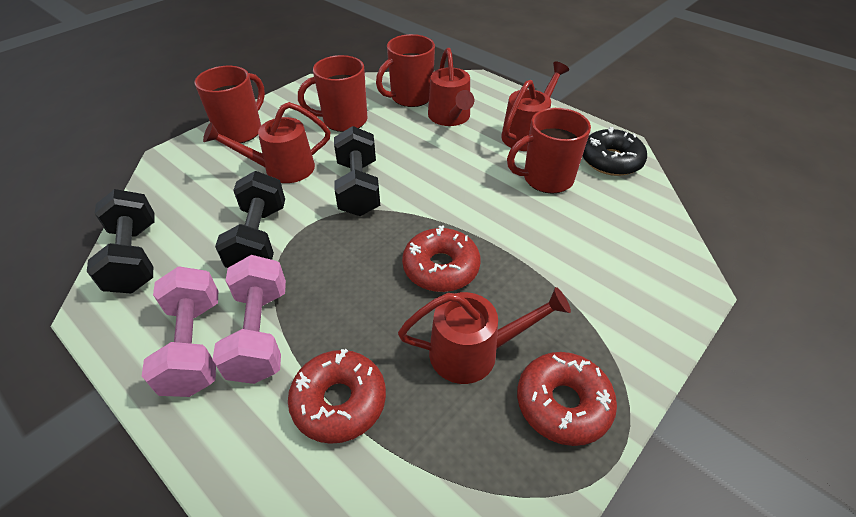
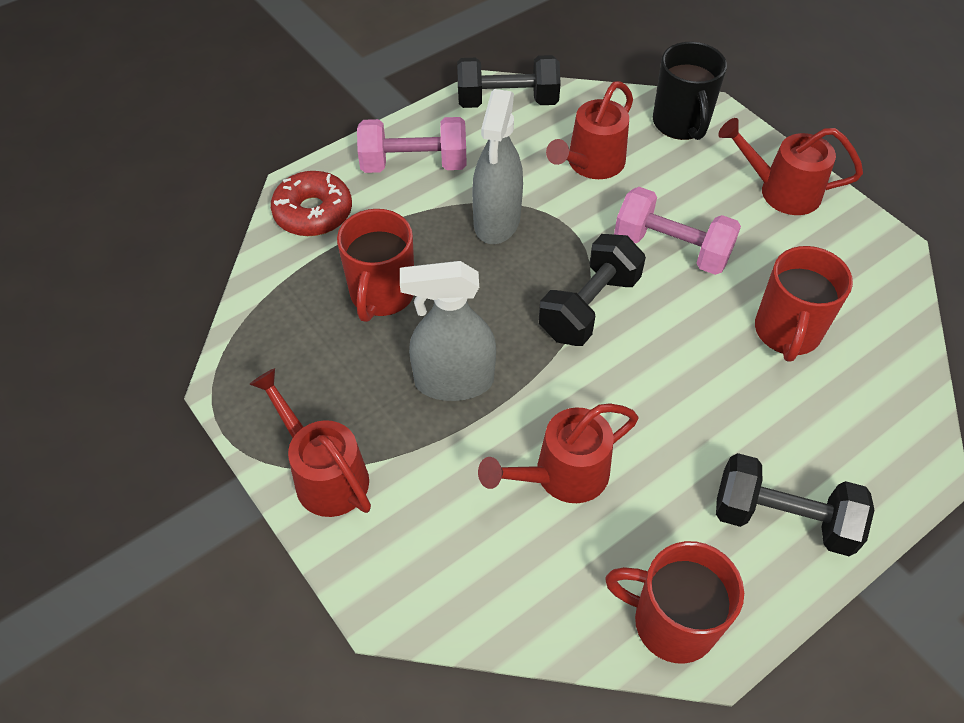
black donut: [583,127,647,176] = 1 -> none = 0
black mug: none = 0 -> [653,42,727,140] = 1
grey spray bottle: none = 0 -> [400,261,496,401] [472,89,523,244] = 2
red donut: [288,349,386,444] [402,225,481,292] [517,352,617,446] = 3 -> [271,171,352,236] = 1
red mug: [194,66,265,143] [298,55,367,132] [376,34,435,107] [507,108,591,194] = 4 -> [337,209,414,322] [605,541,744,664] [755,246,853,362] = 3

